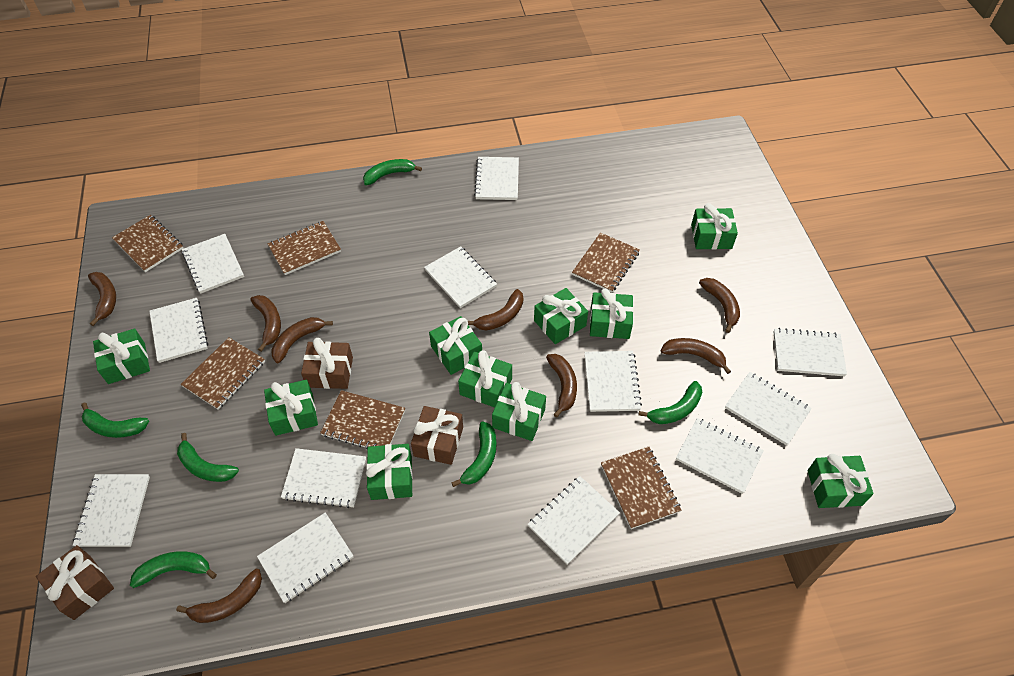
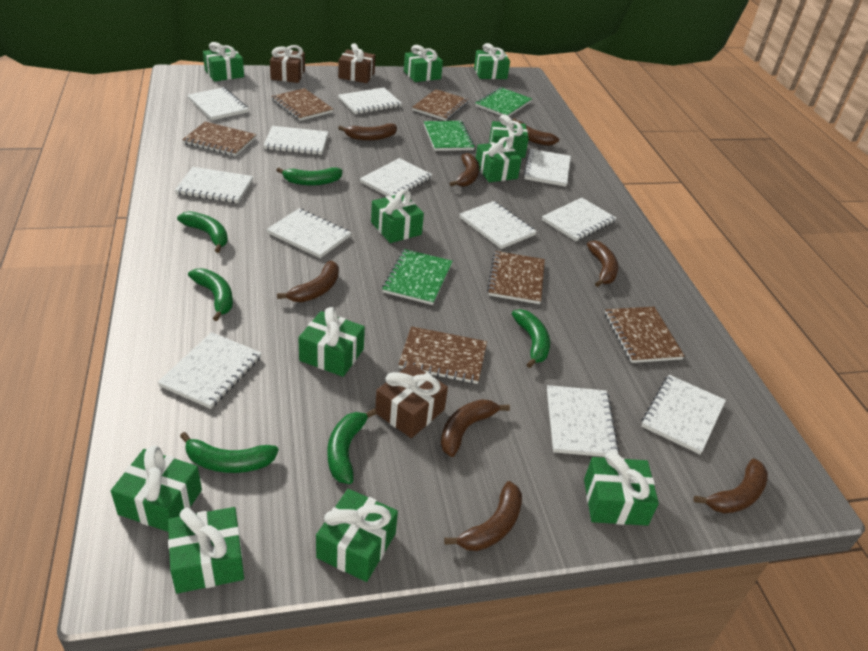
green gift: [93,329,150,384] [264,380,318,436] [366,444,413,500] [429,316,482,375] [458,350,512,408] [492,382,546,441] [534,288,588,344] [590,288,633,339] [691,203,738,250] [808,454,873,508] = 10 -> [111,446,202,532] [168,507,244,594] [203,42,244,81] [298,307,365,377] [316,489,398,582] [371,189,424,243] [404,45,443,82] [474,43,510,79] [476,137,522,182] [489,114,529,158] [584,451,659,526] = 11
green notebook: none = 0 -> [382,249,453,305] [424,121,475,151] [475,87,532,116] = 3

